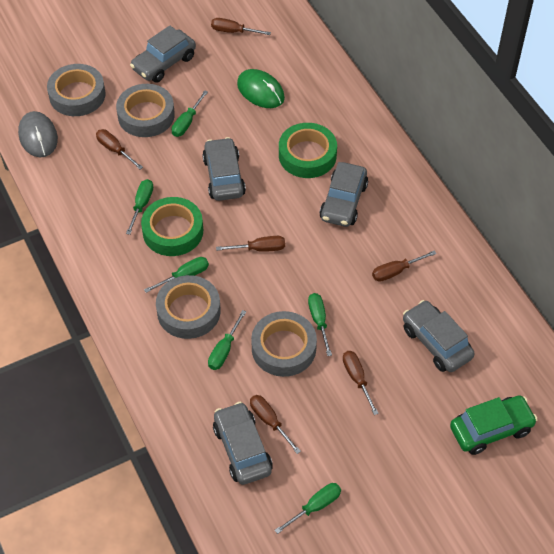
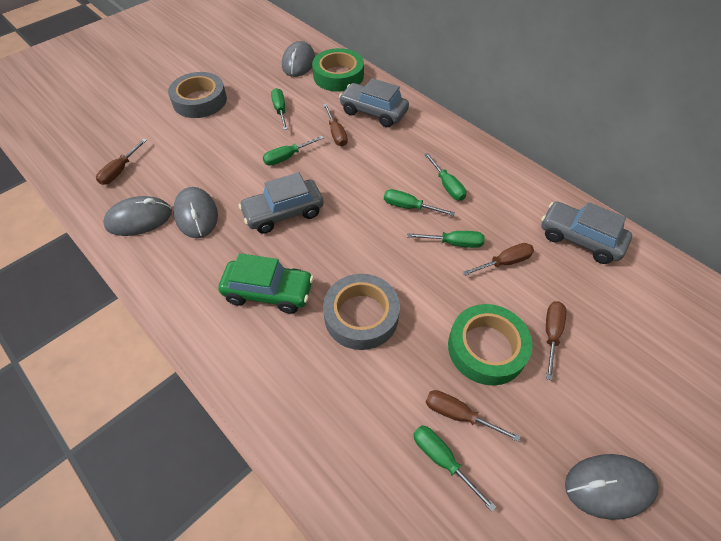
brown screwdriver: [96,129,143,169] [211,18,271,35] [216,236,285,252] [250,395,301,454] [343,351,379,415] [372,250,437,282] = 6 -> [96,139,147,185] [323,104,348,146] [426,390,521,442] [462,243,534,276] [546,301,566,381] = 5
green mouse: [237,69,285,108] = 1 -> none = 0
grey car: [130,26,196,83] [202,137,246,201] [213,402,273,485] [319,162,368,227] [403,300,475,372] = 5 -> [239,172,324,234] [339,78,409,127] [541,202,632,264] = 3
grey mouse: [18,111,58,157] = 1 -> [103,196,172,236] [173,187,218,238] [282,41,315,77] [565,454,659,520] = 4
grey tape: [47,64,106,116] [116,84,175,137] [156,275,221,339] [251,311,317,377] = 4 -> [168,72,227,118] [323,274,400,350] = 2

